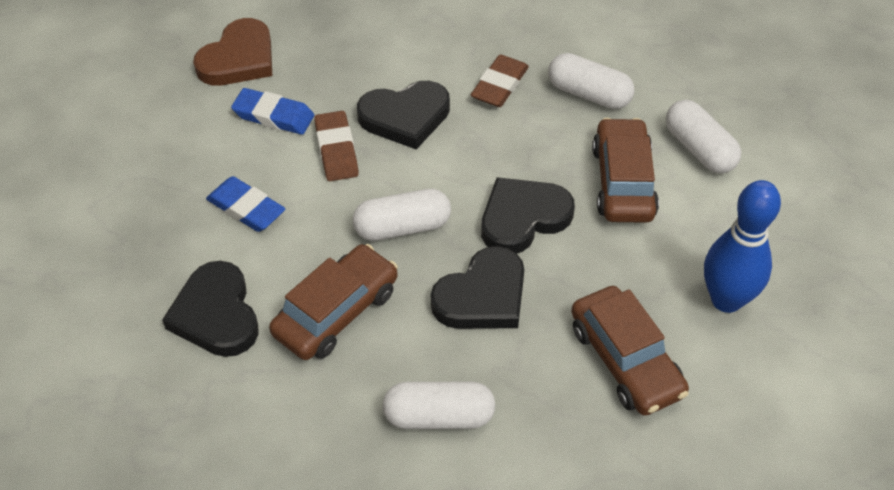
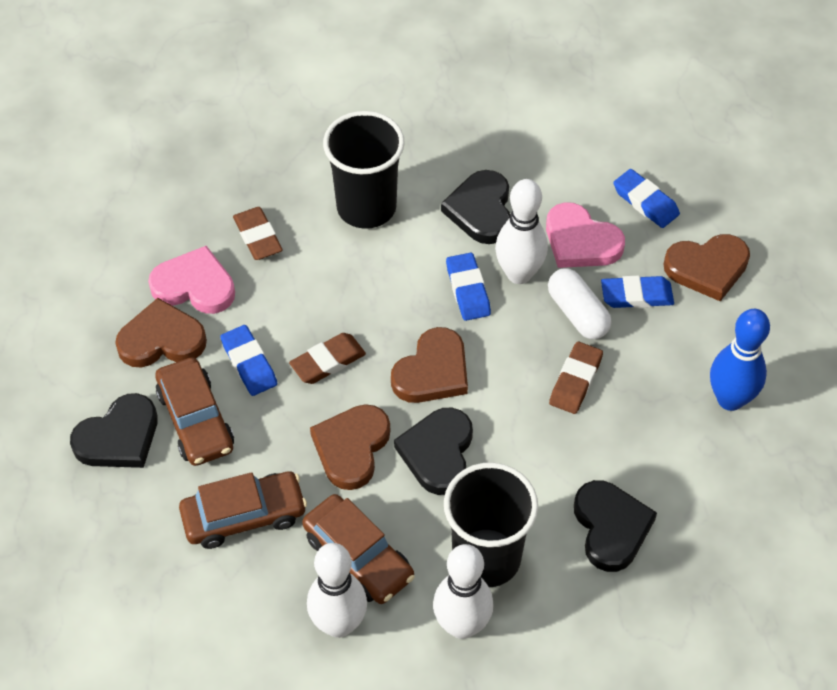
black cup: none = 0 -> [323,111,405,229] [444,463,538,587] = 2
blue eraser: [206,176,285,232] [231,88,314,135] = 2 -> [220,325,277,396] [446,253,491,321] [601,276,674,308] [613,169,680,228] = 4
brown eraser: [314,111,359,181] [471,55,529,107] = 2 -> [233,207,283,260] [289,333,366,384] [549,342,603,414] = 3
brown heart: [193,18,272,85] = 1 -> [115,298,207,367] [310,404,390,490] [391,327,468,403] [664,234,750,301] = 4
pink heart: none = 0 -> [148,246,235,314] [546,202,625,268] = 2
white bowling pin: none = 0 -> [307,543,367,638] [433,544,493,639] [495,179,548,284] = 3
white capsule: [353,189,451,241] [383,382,495,429] [548,53,634,109] [666,100,741,174] = 4 -> [548,268,612,339] = 1

